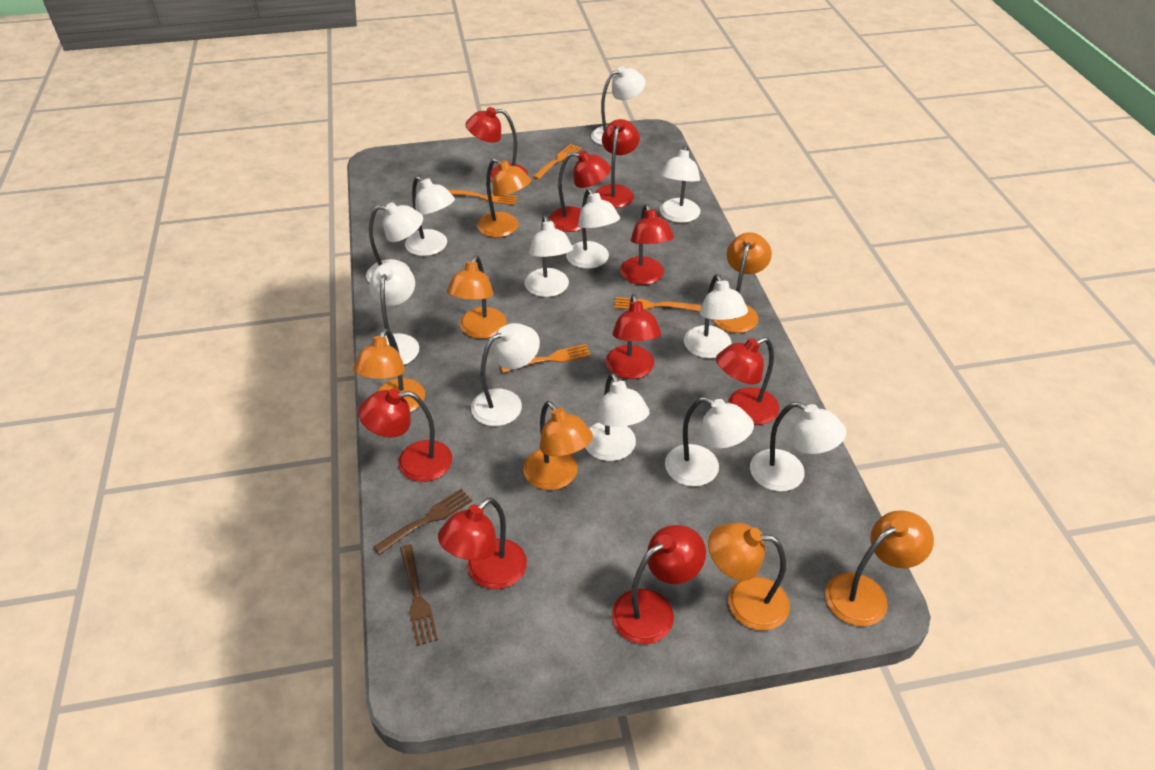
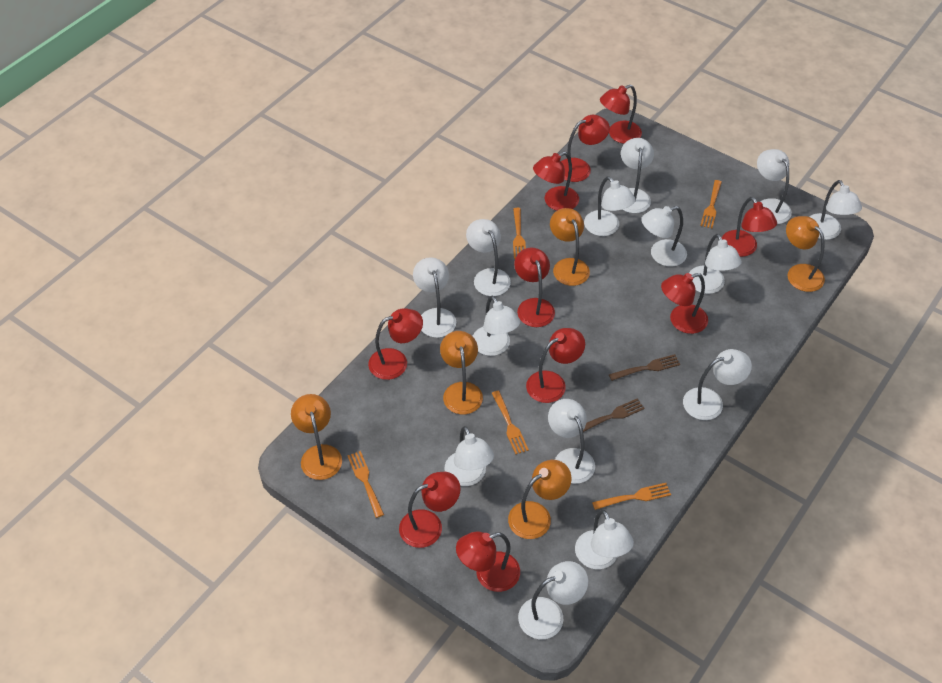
orange fork: [448,190,518,205] [500,344,591,373] [533,144,582,180] [614,297,701,311] = 4 -> [347,451,384,518] [492,391,529,454] [513,208,526,259] [592,483,671,510] [700,180,722,228] = 5
orange lamp: [353,328,425,412] [447,255,507,339] [477,158,531,238] [523,401,593,490] [708,523,790,631] [713,232,772,333] [825,510,934,626] = 7 -> [291,394,342,480] [440,331,483,415] [508,460,572,539] [550,208,590,286] [786,216,825,292] = 5
red lamp: [358,389,452,482] [438,498,527,589] [466,107,528,182] [549,151,611,232] [595,119,640,208] [606,294,661,379] [612,525,706,644] [620,204,674,285] [716,337,779,425] = 9 -> [368,308,423,380] [399,472,461,548] [456,532,520,592] [514,248,555,327] [526,328,585,403] [533,152,579,211] [561,115,610,182] [600,85,642,144] [661,273,708,334] [722,197,777,257] = 10
white lamp: [366,202,423,283] [369,262,419,365] [405,176,455,256] [471,323,540,426] [525,216,573,297] [566,189,620,269] [585,373,650,461] [591,66,645,145] [660,145,700,223] [665,397,754,487] [684,274,748,359] [750,402,846,492] = 12 -> [413,257,456,338] [445,426,494,486] [466,219,511,296] [473,296,520,356] [518,561,588,639] [548,399,595,484] [575,510,634,569] [584,177,636,236] [621,138,654,213] [641,206,687,267] [683,349,752,420] [689,234,742,294] [757,149,792,224] [809,180,862,240] = 14

